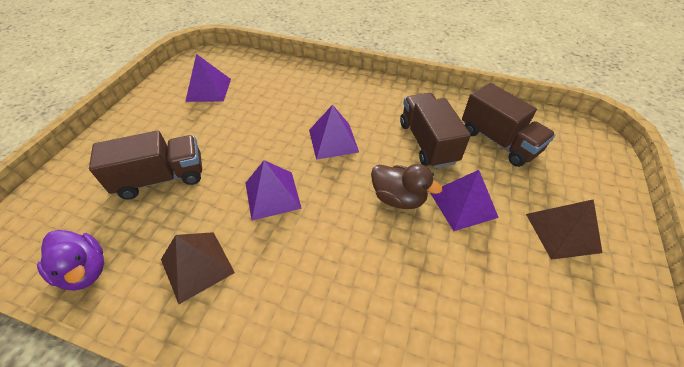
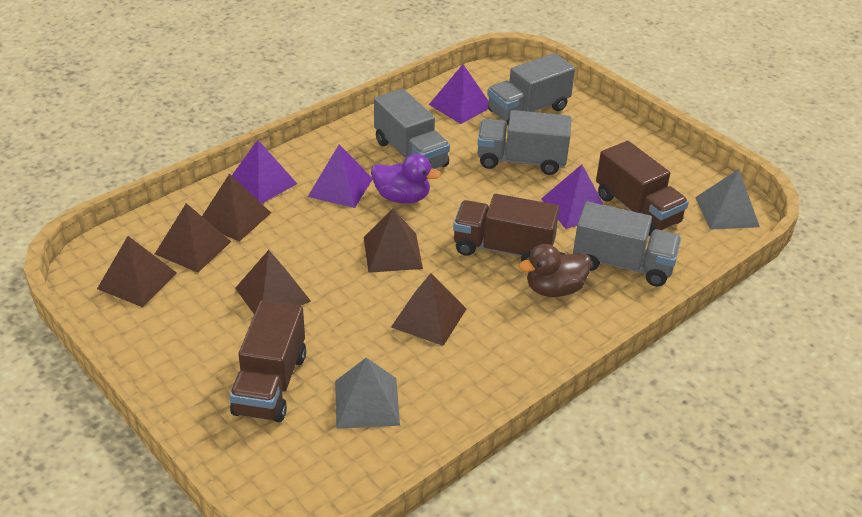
brown pyramid: [161,232,235,304] [526,199,603,260] = 2 -> [97,236,177,307] [155,203,231,273] [202,174,271,242] [235,250,311,314] [364,209,423,273] [391,273,466,346] = 6
grey pyramid: none = 0 -> [335,357,400,429] [695,169,760,230] = 2
grey truck: none = 0 -> [374,89,450,169] [477,110,571,175] [487,53,575,125] [573,202,681,286] = 4

